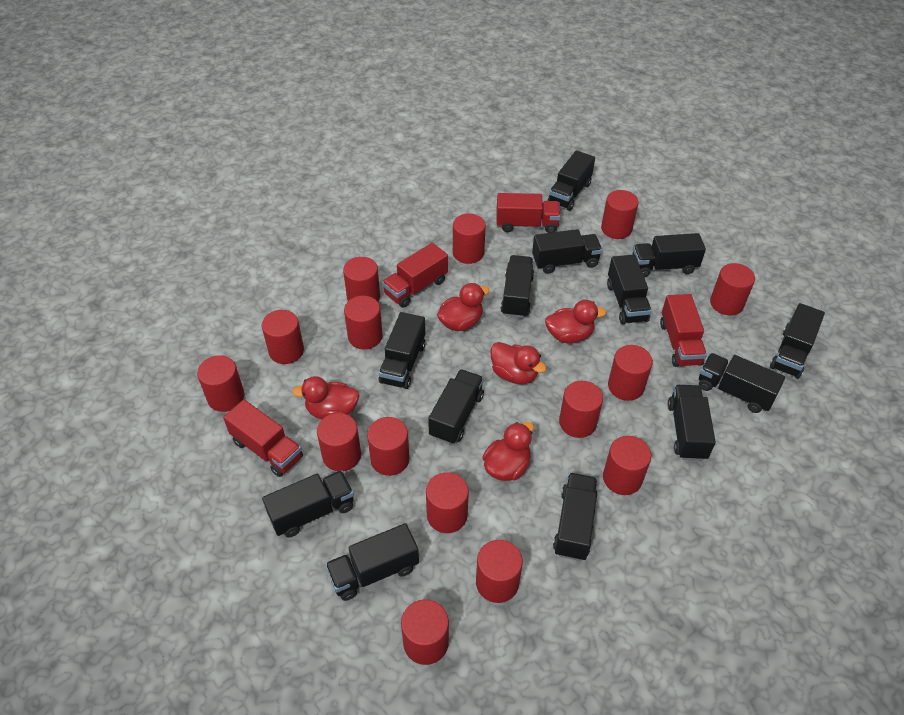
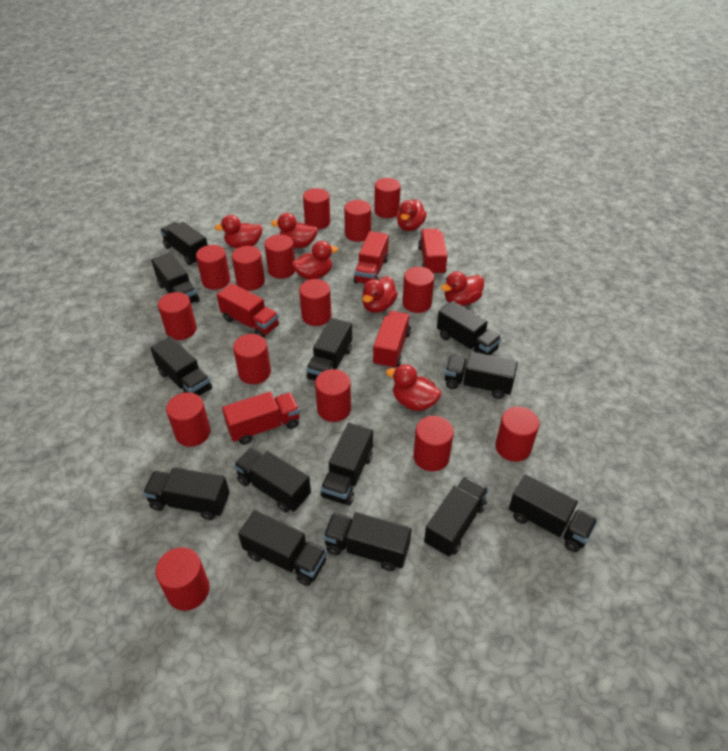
red duck: [292,376,360,419] [437,283,490,331] [482,422,534,481] [491,342,546,384] [545,300,606,343] = 5 -> [215,215,263,248] [271,213,318,248] [292,241,338,280] [362,276,398,313] [386,364,441,411] [396,199,427,231] [441,271,484,306] = 7
red truck: [223,400,303,477] [382,243,448,308] [496,193,561,233] [660,294,707,367] = 4 -> [217,283,279,338] [222,392,300,445] [354,231,389,284] [373,311,411,369] [418,229,447,276] = 5

